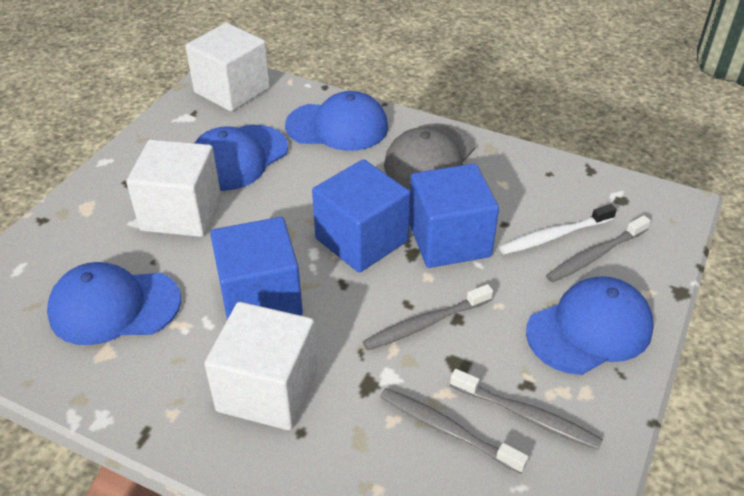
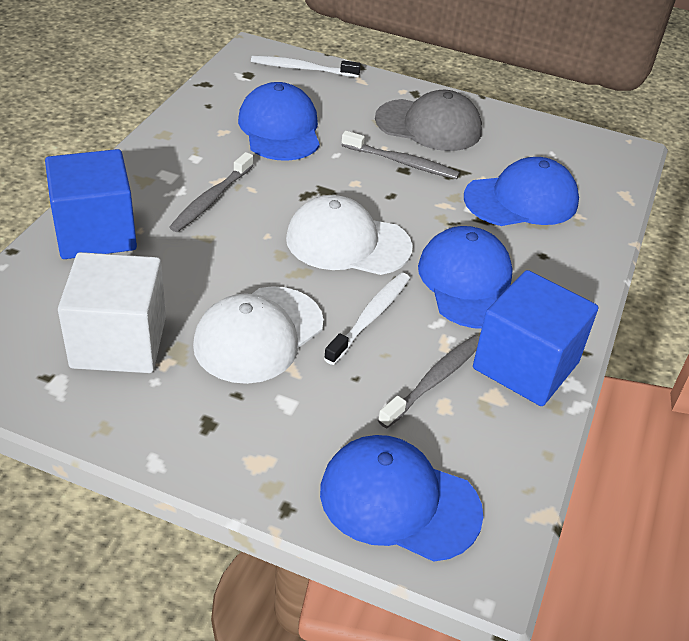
blue cube: [210,217,303,320] [312,159,410,273] [409,164,499,268] = 3 -> [45,149,137,259] [473,270,598,406] = 2
grey toothbrush: [362,284,493,350] [380,388,529,474] [450,369,603,450] [546,215,651,283] = 4 -> [169,152,254,232] [342,131,460,179] [378,335,479,428] = 3
white cap: none = 0 -> [193,286,324,384] [286,195,413,275] = 2
white cube: [126,139,221,237] [186,23,270,112] [204,302,318,430] = 3 -> [58,252,166,373] = 1
white toothbrush: [499,204,617,255] = 1 -> [251,56,361,77] [324,273,410,365] = 2

